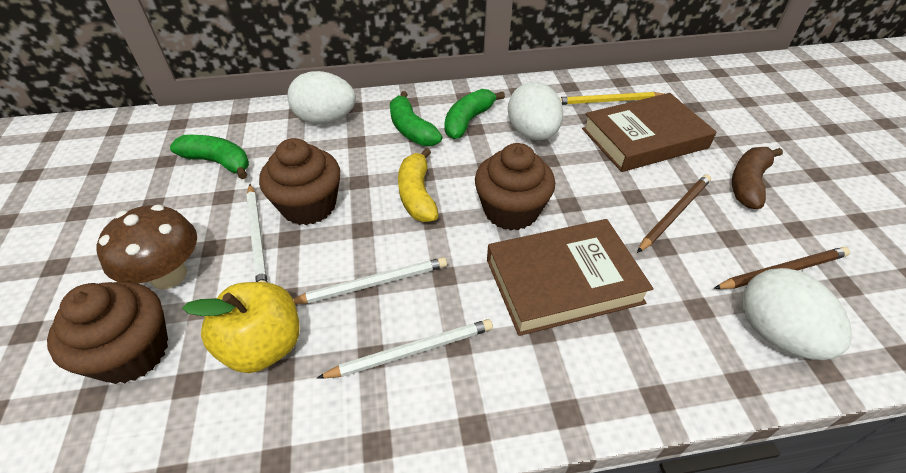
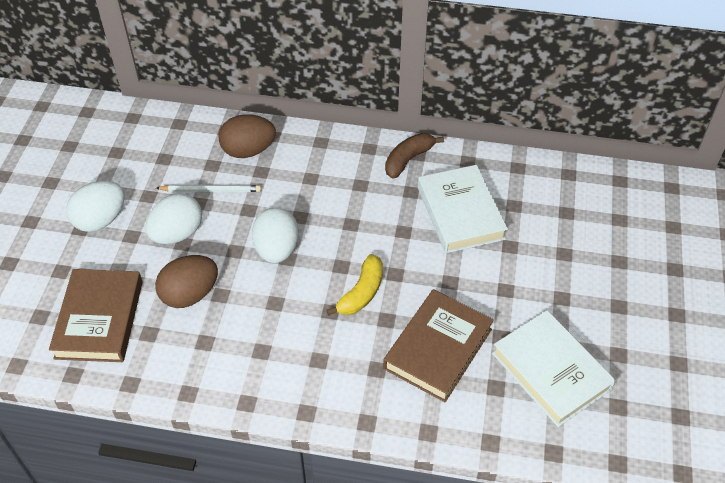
brown cupcake: [47,282,168,384] [259,138,340,225] [475,143,555,230] = 3 -> none = 0
brown egg: none = 0 -> [155,255,218,308] [218,114,276,158] = 2
brown mushroom: [97,205,197,290] = 1 -> none = 0
brown pencil: [637,174,711,253] [714,247,850,289] = 2 -> none = 0
green banana: [170,135,249,179] [390,91,442,146] [445,89,505,139] = 3 -> none = 0
white book: none = 0 -> [418,165,508,253] [492,310,616,427] = 2
white pencil: [246,184,267,282] [293,257,447,304] [317,319,493,379] = 3 -> [156,185,262,192] = 1
yellow apple: [182,282,299,373] = 1 -> none = 0
yellow pencil: [559,92,664,105] = 1 -> none = 0

